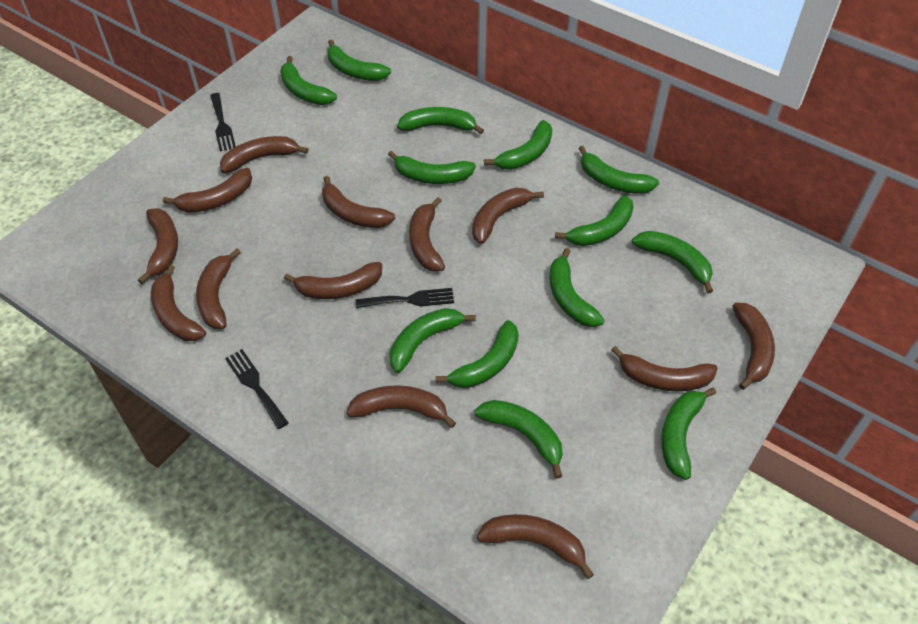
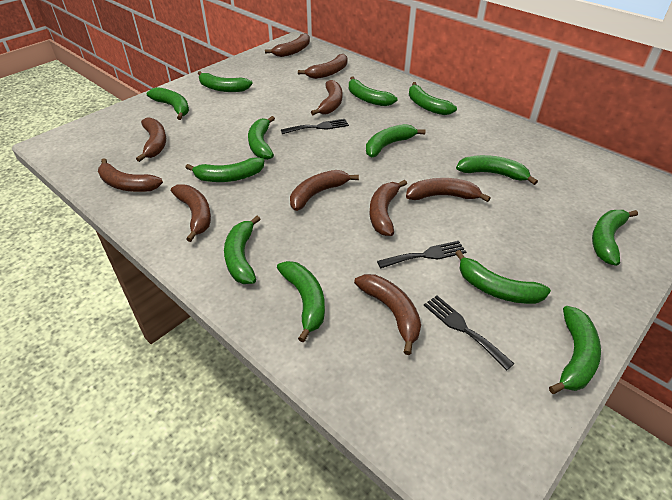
brown banana: [138,208,178,284] [151,265,206,341] [163,168,252,213] [196,248,241,329] [220,136,309,173] [284,262,382,299] [322,176,395,228] [347,385,456,428] [409,197,445,271] [472,188,544,244] [477,514,594,579] [611,346,718,392] [733,302,775,390] = 13 -> [98,158,163,192] [136,117,166,162] [171,184,211,242] [265,33,310,57] [290,170,359,211] [298,54,347,79] [311,80,342,115] [354,274,421,355] [370,180,407,236] [406,178,491,202] = 10

